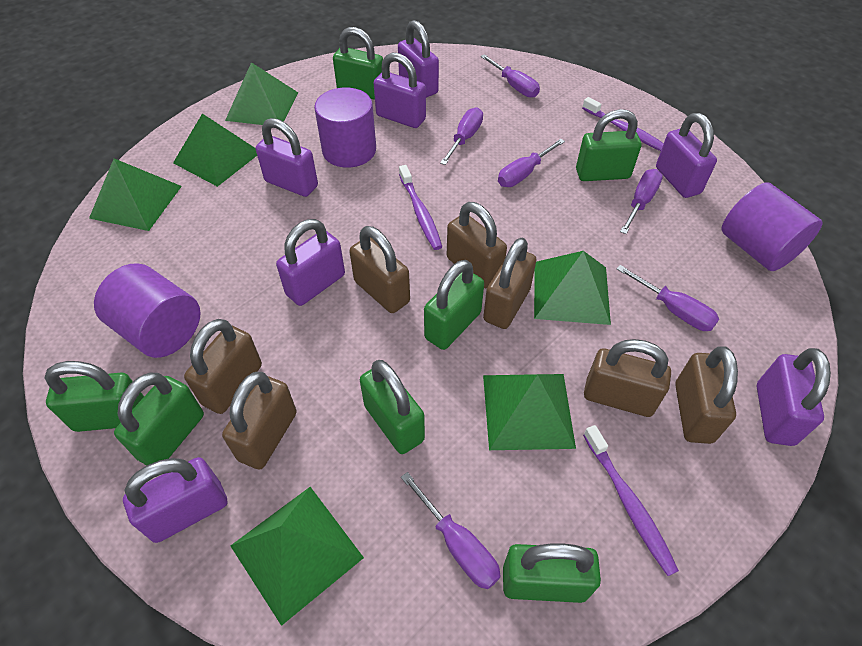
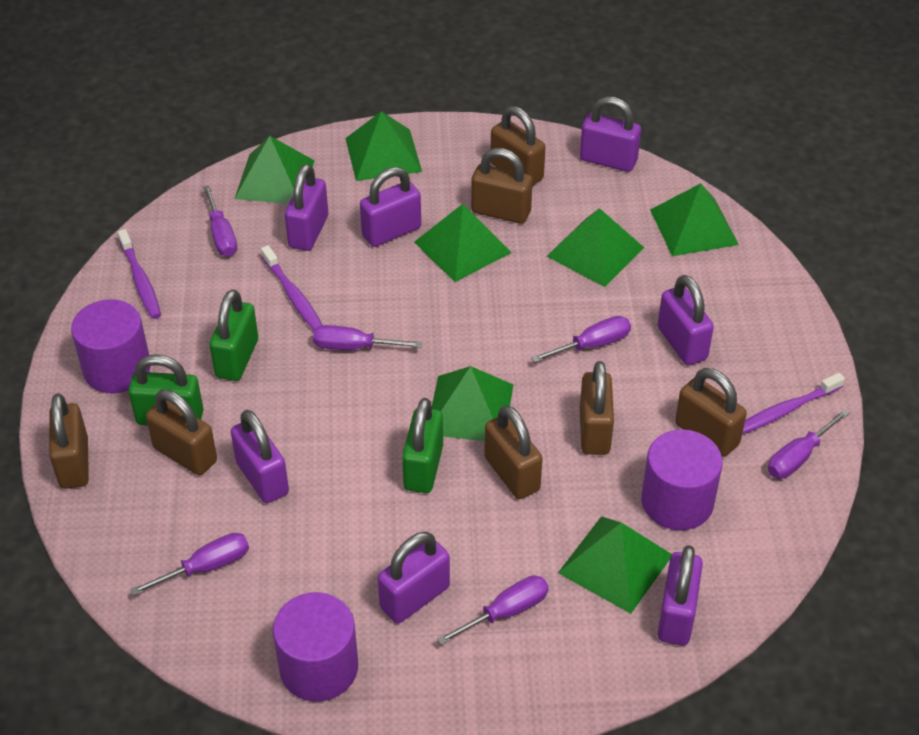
green padlock: [44,361,144,432] [114,373,204,465] [333,27,383,100] [360,360,425,454] [424,260,484,350] [503,543,601,603] [576,109,641,181] = 7 -> [128,354,204,425] [209,289,258,381] [402,398,443,493] = 3
green pyramid: [89,158,182,231] [173,114,257,187] [225,62,298,125] [231,487,364,626] [483,374,576,450] [534,251,611,325] = 6 -> [234,136,315,204] [345,111,422,181] [414,204,512,282] [432,366,513,441] [546,208,644,287] [558,516,672,614] [650,183,739,256] = 7

